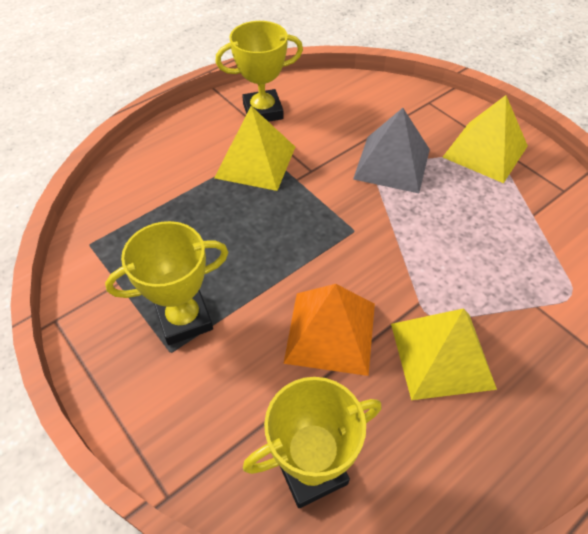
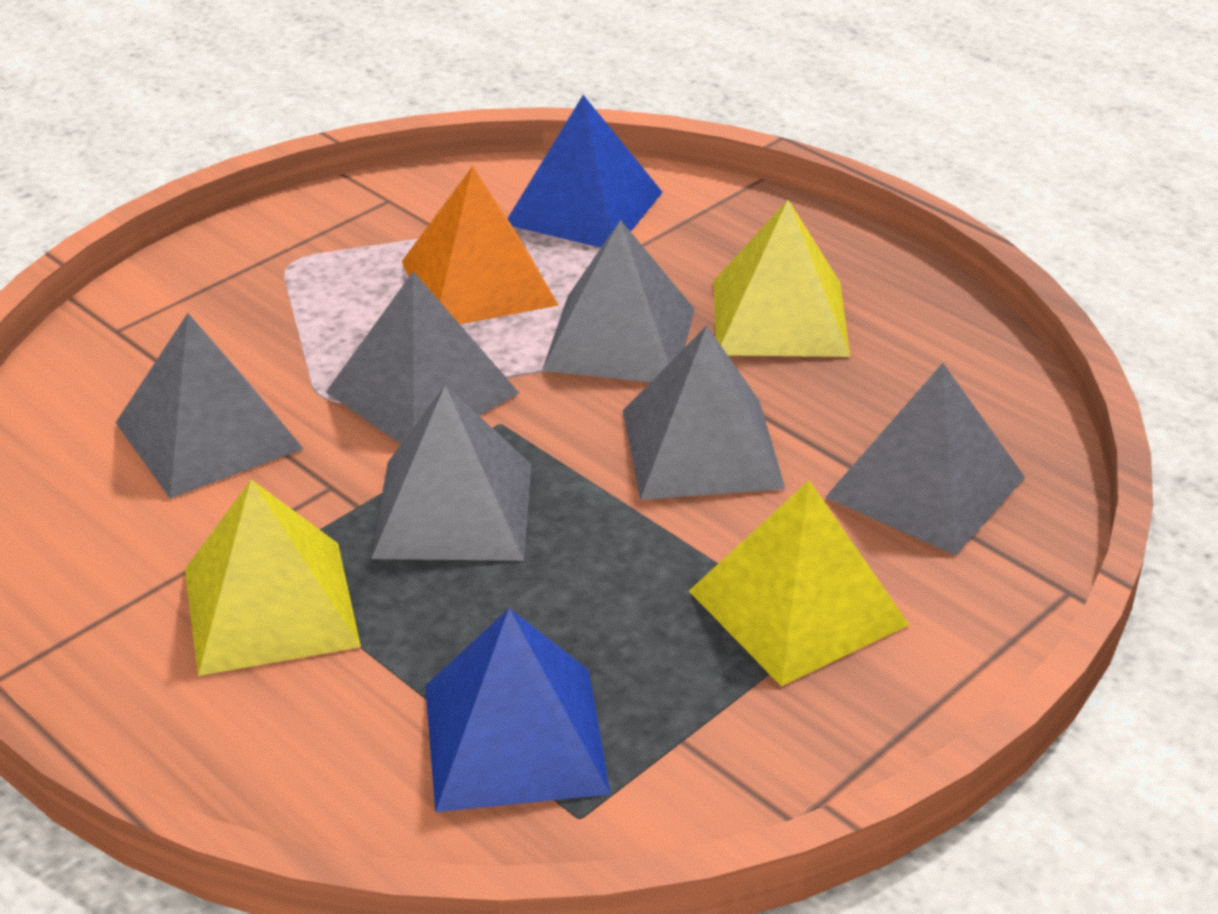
blue pyramid: none = 0 -> [425,608,610,812] [507,95,663,248] = 2
grey pyramid: [353,108,430,193] = 1 -> [115,313,304,499] [326,271,519,444] [371,385,531,561] [542,220,695,382] [623,326,785,500] [825,363,1025,556] = 6
yellow trophy: [105,221,229,345] [216,21,303,122] [243,377,381,508] = 3 -> none = 0

